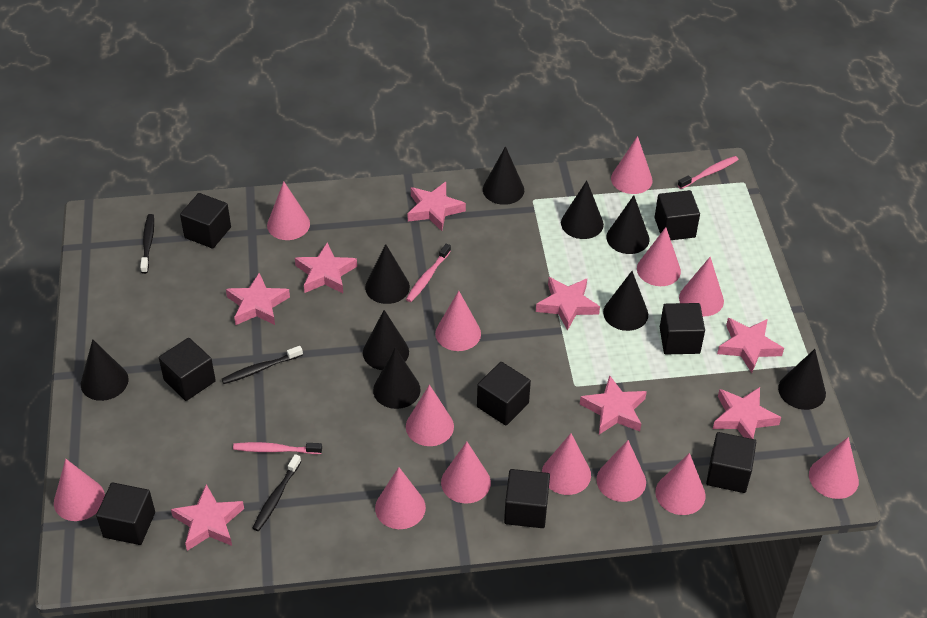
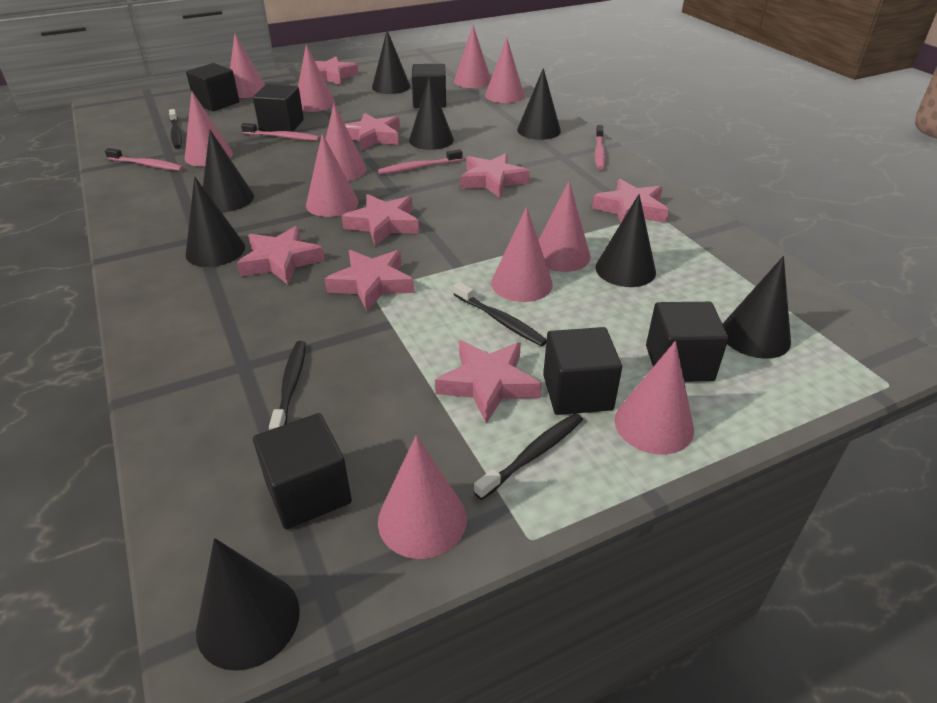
black cone: [81,339,129,401] [363,310,409,370] [365,244,410,304] [373,348,421,409] [483,146,524,205] [561,180,604,239] [603,271,648,331] [606,195,649,254] [778,349,826,410] = 9 -> [185,176,245,267] [196,538,300,671] [203,130,254,212] [372,30,410,94] [409,77,454,150] [517,68,561,140] [595,194,656,287] [723,256,791,359] = 8
black cube: [96,482,155,545] [159,338,216,401] [180,193,231,249] [477,362,531,426] [504,469,550,528] [655,190,700,240] [660,303,705,354] [706,432,756,493] = 8 -> [186,63,239,111] [253,84,304,132] [253,413,352,529] [412,64,446,108] [543,327,622,415] [646,302,729,382] = 6
black toothbrush: [140,214,154,274] [222,346,303,384] [252,454,301,531] = 3 -> [169,109,182,149] [269,341,306,430] [454,282,547,346] [474,413,583,500] = 4
pink cone: [54,459,105,521] [267,181,310,240] [375,467,426,529] [406,385,454,446] [435,291,481,351] [441,442,491,504] [542,433,591,495] [596,440,646,502] [611,136,653,194] [637,227,681,286] [655,453,706,515] [679,257,724,316] [809,437,859,499] = 13 -> [185,91,233,167] [230,34,265,98] [298,45,335,112] [306,133,359,217] [326,104,367,181] [378,435,467,559] [454,25,491,88] [485,38,525,103] [491,207,553,302] [538,181,591,272] [615,341,694,454] = 11
pink toothbrush: [233,442,322,454] [406,243,451,302] [678,156,738,189] = 3 -> [105,148,184,171] [241,123,320,141] [378,149,463,174] [595,125,606,170] = 4

